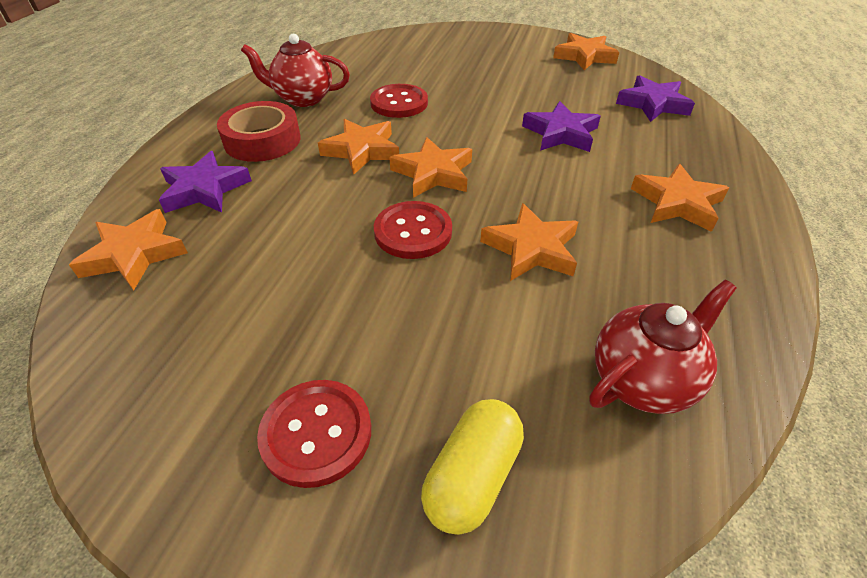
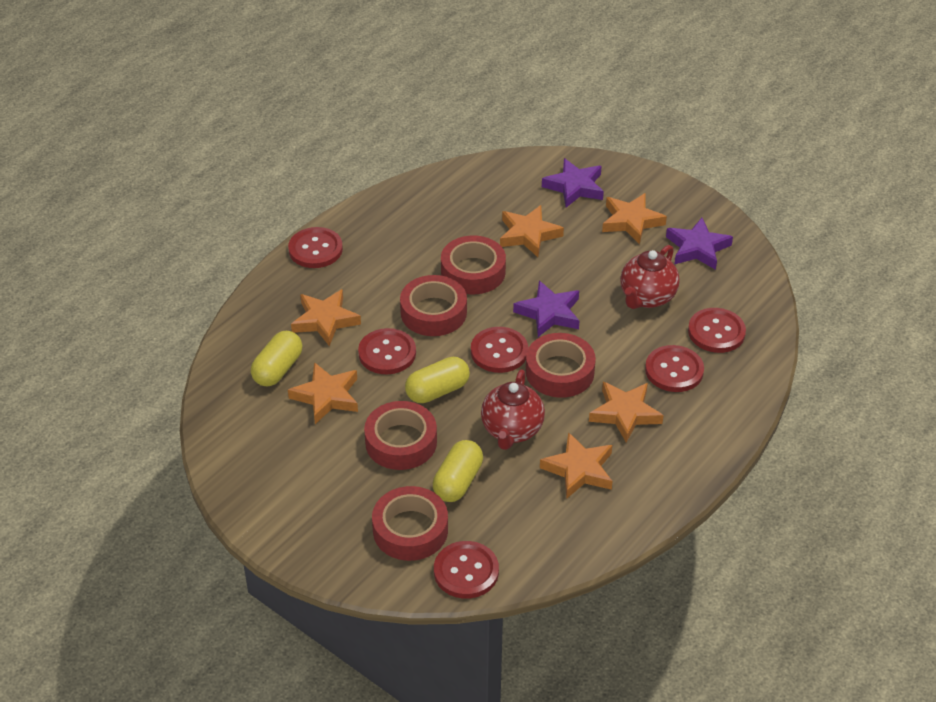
red button: [257,380,371,488] [370,84,428,118] [374,201,452,259] = 3 -> [288,227,343,268] [358,328,416,374] [434,541,499,599] [471,327,528,373] [645,345,704,392] [688,308,746,353] = 6
red tape: [217,101,301,162] = 1 -> [364,401,437,470] [372,486,448,561] [400,275,467,336] [441,236,506,294] [526,333,596,398] = 5
yellow capsule: [421,399,524,535] = 1 -> [251,331,302,386] [405,357,470,403] [433,440,483,502] = 3

